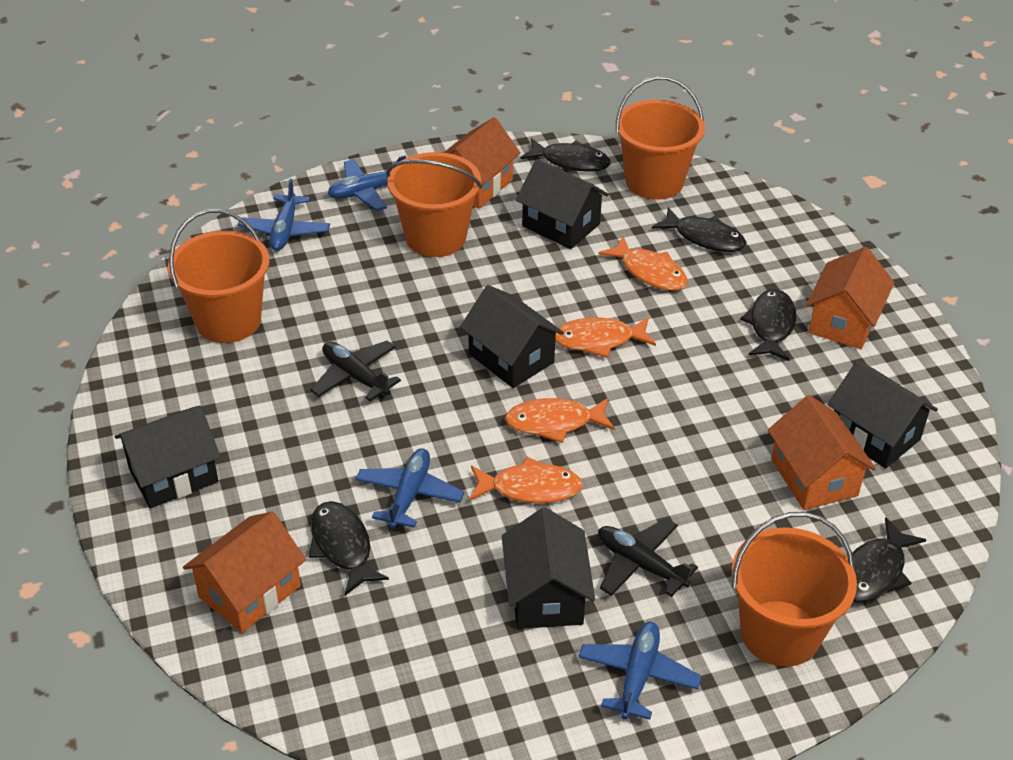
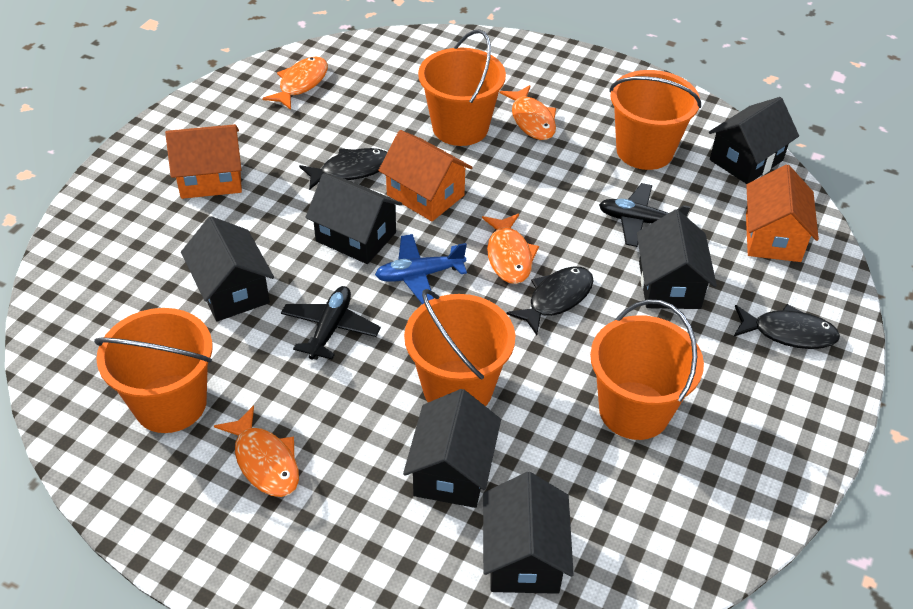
black fish: [309,501,389,595] [521,138,611,172] [652,207,747,252] [740,289,796,361] [852,517,926,603] = 5 -> [299,148,387,190] [507,266,594,335] [734,304,840,349] = 3
black house: [115,405,221,508] [460,285,564,388] [502,507,595,629] [516,159,609,249] [827,360,938,469] = 5 -> [181,216,274,321] [305,173,402,264] [403,389,501,508] [483,472,574,594] [637,209,717,309] [709,97,799,184] = 6
blue plane: [238,179,330,251] [328,155,406,211] [355,448,465,529] [578,622,702,720] = 4 -> [375,234,467,304] = 1
orange bucket: [168,209,270,343] [386,152,482,257] [616,77,705,200] [732,512,857,667] = 4 -> [94,308,213,433] [404,289,515,406] [418,29,506,146] [590,299,704,440] [609,70,701,170] = 5
orange house: [183,512,306,633] [443,117,521,208] [768,395,876,510] [806,247,894,349] = 4 -> [165,124,242,199] [378,130,473,221] [746,164,819,262] = 3

